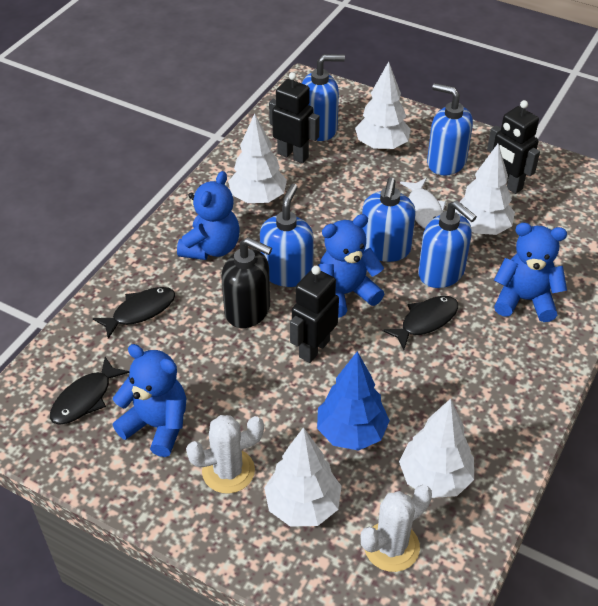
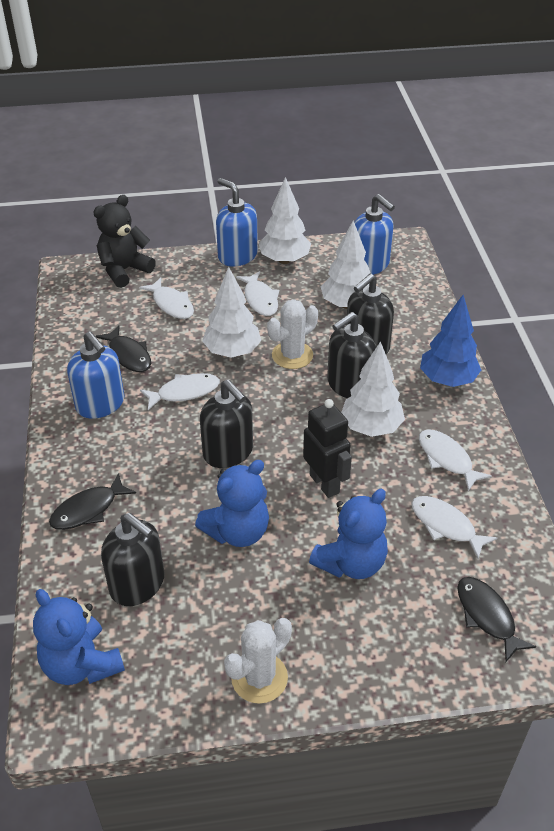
black robot: [269,72,320,163] [290,266,339,363] [487,100,540,194] = 3 -> [303,399,352,498] = 1
black soap dispenser: [222,237,272,328] = 1 -> [101,513,164,606] [200,379,253,468] [327,312,376,398] [346,274,394,354] = 4
black teddy bear: none = 0 -> [93,195,156,288] = 1
blue soap dispenser: [260,184,314,287] [302,54,345,141] [362,177,415,262] [418,200,477,288] [427,83,473,176] = 5 -> [67,331,124,419] [216,178,258,267] [354,194,395,275] = 3
blue teddy bear: [113,344,186,457] [177,171,240,260] [318,214,384,318] [494,223,567,322] = 4 -> [33,589,125,685] [195,460,269,547] [309,489,388,579] = 3
white fish: [400,178,446,229] = 1 -> [139,277,194,319] [140,373,220,410] [236,271,279,316] [411,496,497,559] [419,429,492,491] = 5
white tree: [228,113,287,203] [264,427,342,527] [355,61,411,150] [399,399,474,498] [455,144,515,235] = 5 -> [202,267,261,358] [259,177,311,264] [321,221,371,309] [341,341,405,437] = 4

